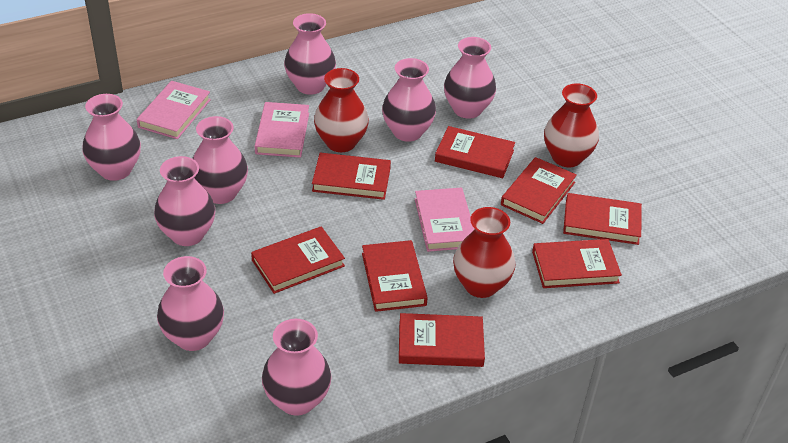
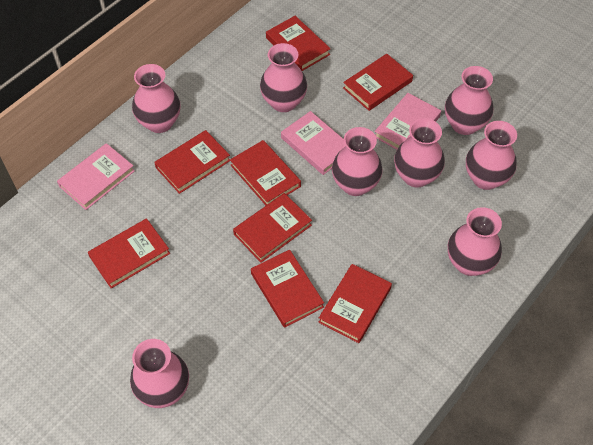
red vase: [314,68,369,152] [453,207,516,298] [544,84,599,167] = 3 -> none = 0

